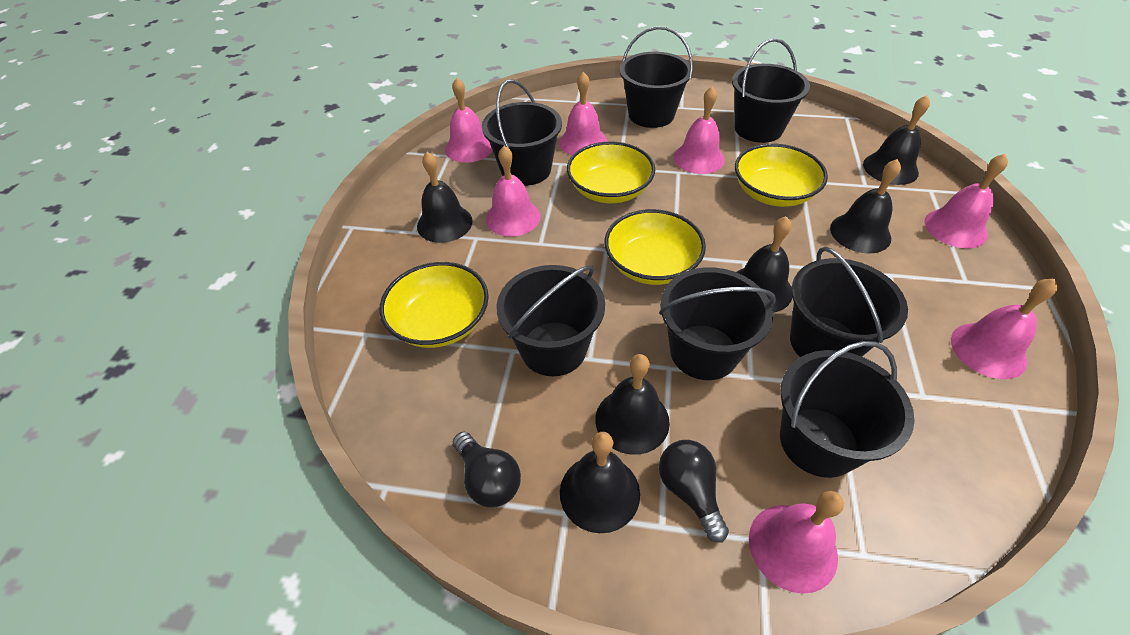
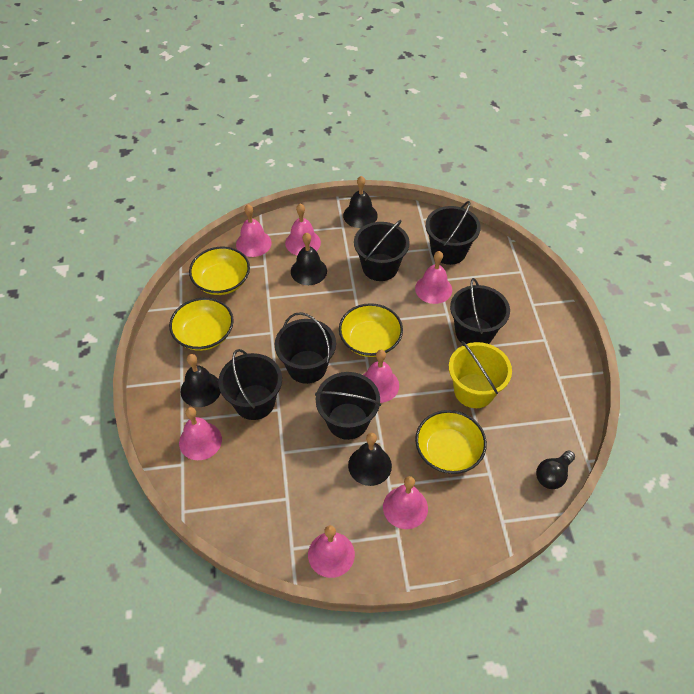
black bell: [417,152,473,243] [560,432,640,533] [595,354,670,455] [737,216,792,313] [830,159,901,254] [863,95,930,185] = 6 -> [181,354,221,407] [291,232,327,285] [343,176,378,228] [348,433,392,486] = 4
black bucket: [482,79,562,186] [497,265,605,376] [620,26,693,128] [659,267,776,380] [732,38,810,143] [780,341,915,478] [790,246,908,357] = 7 -> [218,349,282,420] [275,312,336,384] [315,372,381,440] [354,220,410,281] [426,201,481,265] [450,278,510,344] = 6
black light bulb: [453,432,521,508] [659,440,729,543] = 2 -> [536,451,575,489] = 1
yellow bucket: none = 0 -> [449,341,512,408] = 1

